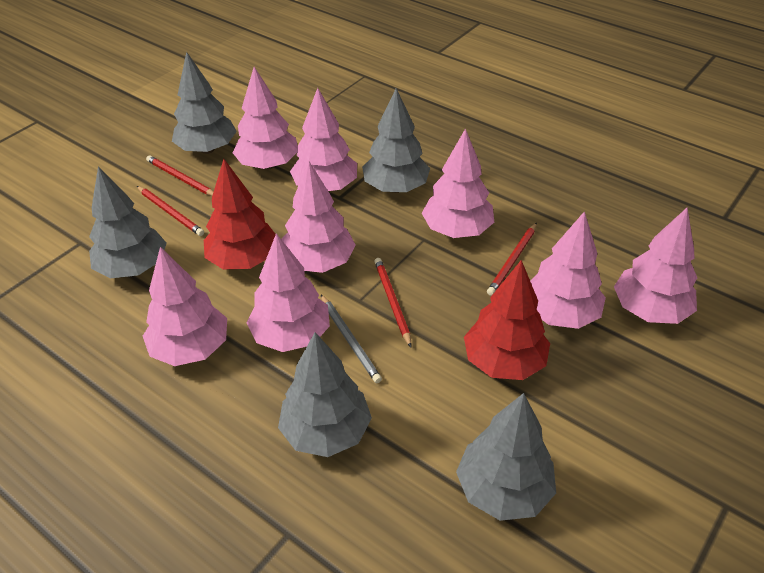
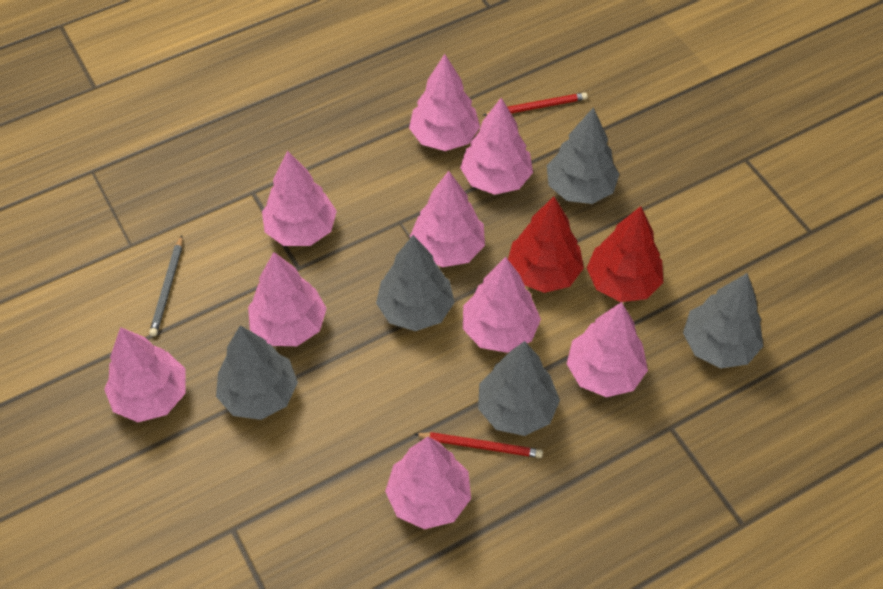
pink tree: [143,247,227,366] [233,67,298,169] [247,233,330,352] [282,161,356,273] [290,88,357,192] [422,128,494,238] [530,211,606,329] [614,208,697,324] = 8 -> [104,327,186,422] [248,252,327,346] [262,151,337,246] [385,436,471,529] [409,54,480,151] [410,171,485,267] [460,98,533,195] [463,257,541,353] [567,302,648,397] = 9
red pencil: [137,186,204,236] [146,155,213,196] [374,258,411,347] [487,223,537,296] = 4 -> [415,432,543,458] [483,92,588,116] = 2

